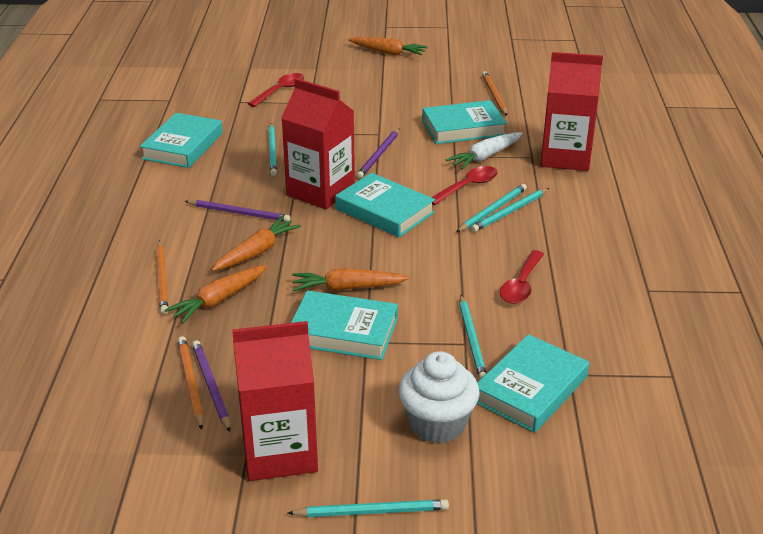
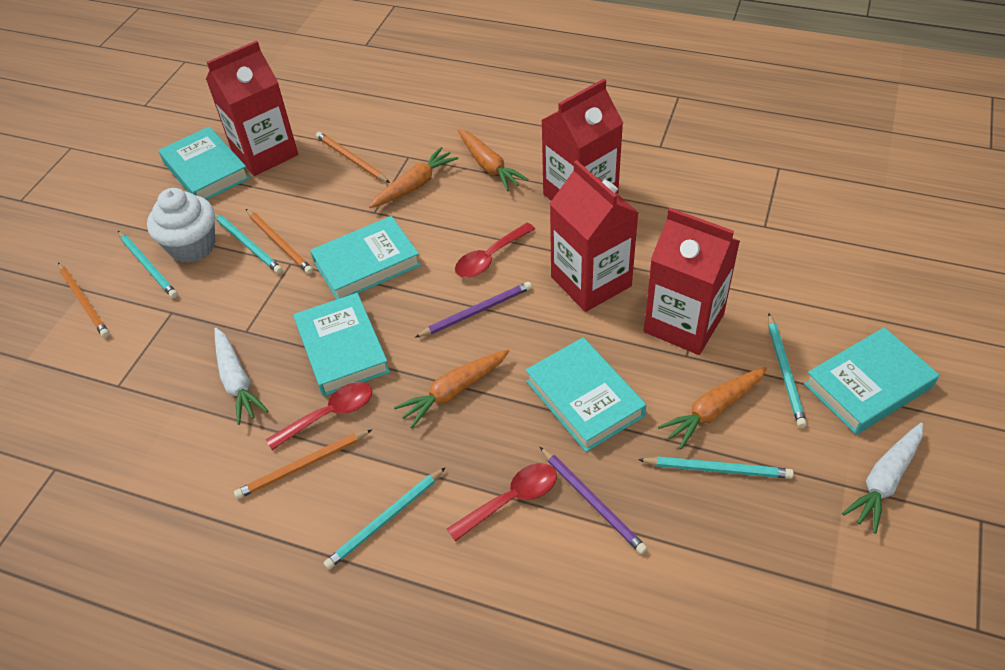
orange pencil: [156,240,168,314] [178,336,204,430] [482,71,507,116] = 3 -> [58,263,110,338] [234,429,373,499] [246,209,313,274] [316,132,390,183] = 4
purple pencil: [185,200,291,222] [192,340,230,432] [357,129,399,178] = 3 -> [415,282,532,338] [540,447,647,554] = 2
red carton: [232,321,318,481] [281,78,355,209] [541,52,603,171] = 3 -> [206,40,298,176] [541,79,623,201] [550,160,639,312] [644,208,740,355] = 4
white carrot: [446,132,523,170] = 1 -> [215,328,268,425] [842,423,923,534] = 2

